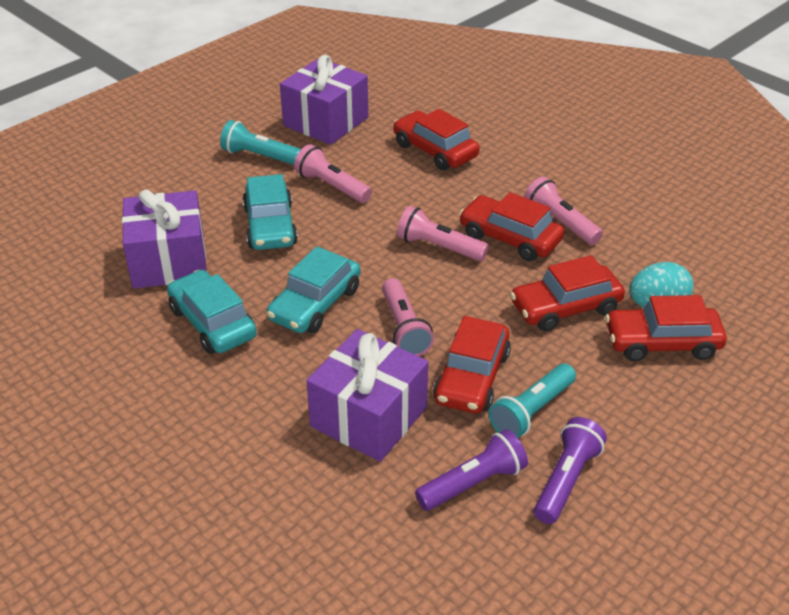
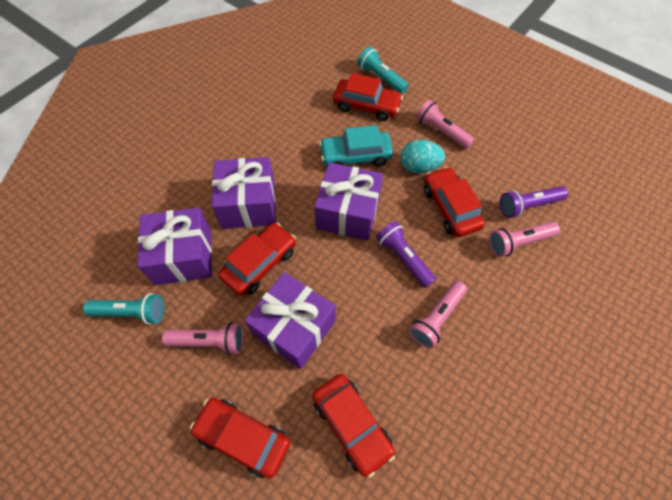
purple gift: [122,189,207,289] [280,55,368,145] [307,329,428,462] = 3 -> [137,207,212,285] [212,157,276,229] [245,272,336,369] [314,162,383,241] = 4
turquoise car: [167,270,257,354] [242,174,298,250] [267,246,361,333] = 3 -> [319,125,393,167] = 1

